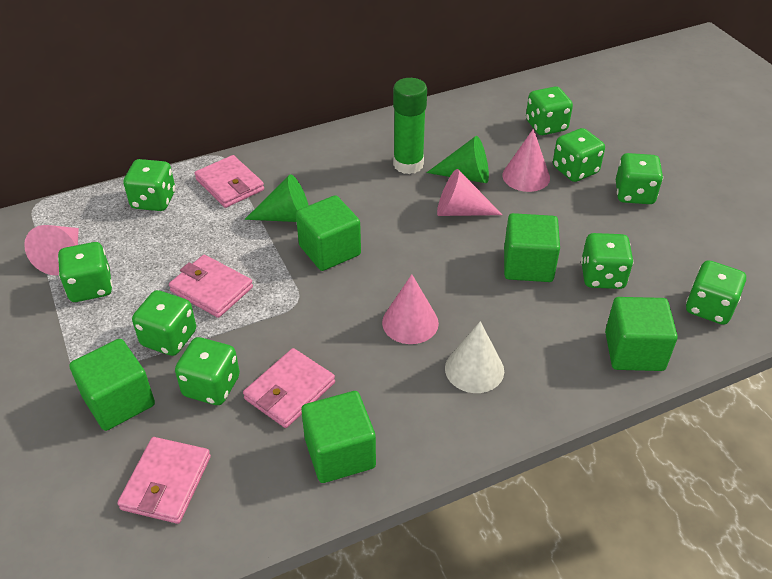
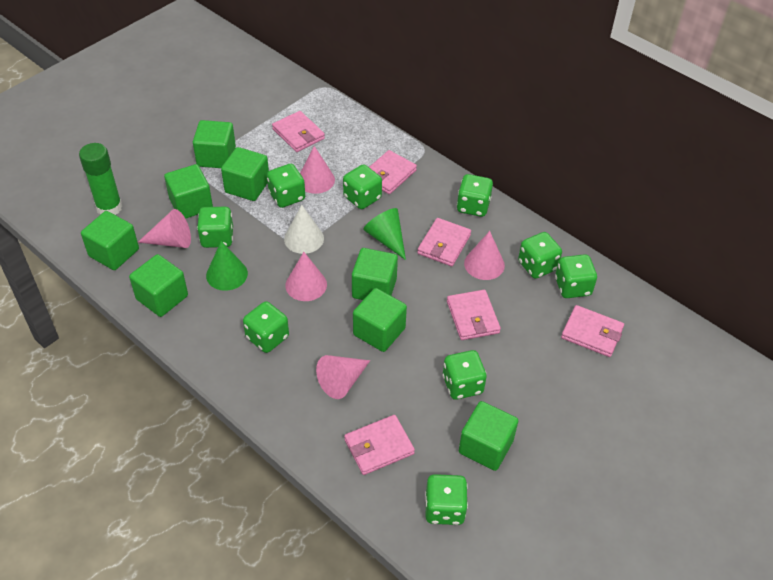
green cube: [69,339,155,431] [296,195,361,271] [301,391,376,483] [504,213,560,282] [605,297,678,371] = 5 -> [81,211,139,270] [129,254,188,317] [164,164,213,219] [193,120,236,168] [221,147,269,201] [352,248,398,300] [353,288,407,352] [459,401,518,471] = 8
pink cone: [24,225,79,275] [382,274,439,344] [437,169,502,216] [502,129,550,192] = 4 -> [138,209,191,248] [285,252,327,301] [300,146,335,194] [316,355,370,399] [464,231,505,280] = 5
pink wallet: [117,437,211,524] [169,255,253,318] [195,155,264,208] [243,348,335,428] = 4 -> [272,111,325,152] [344,415,415,475] [369,150,417,194] [417,218,471,266] [447,290,501,340] [561,305,624,357] = 6

